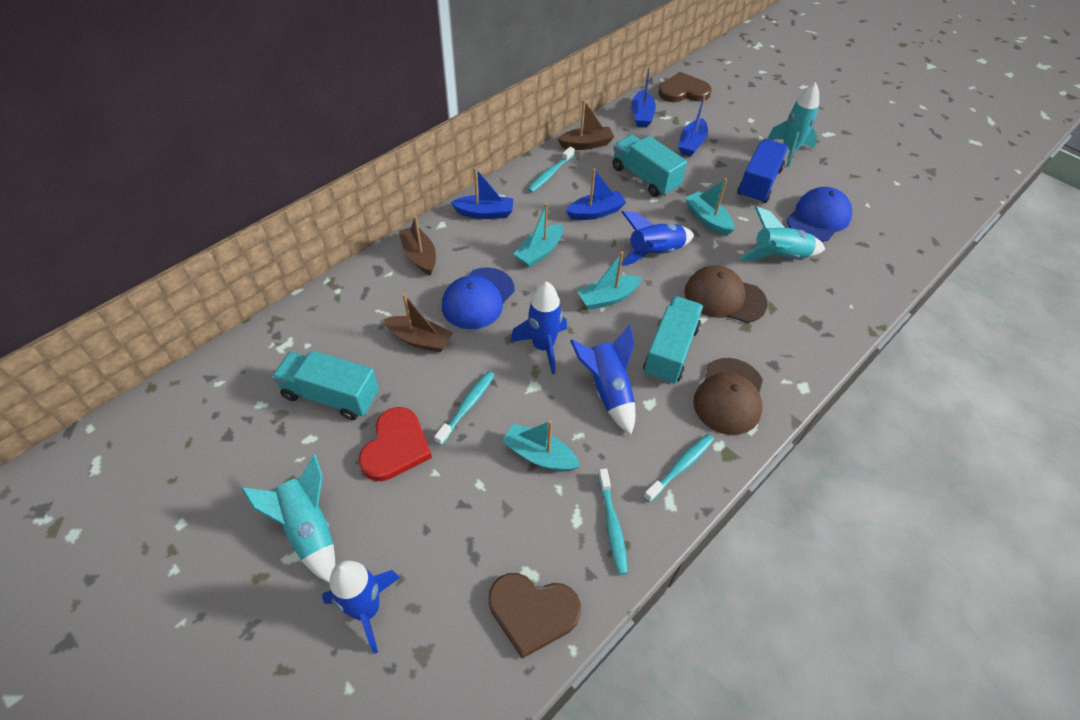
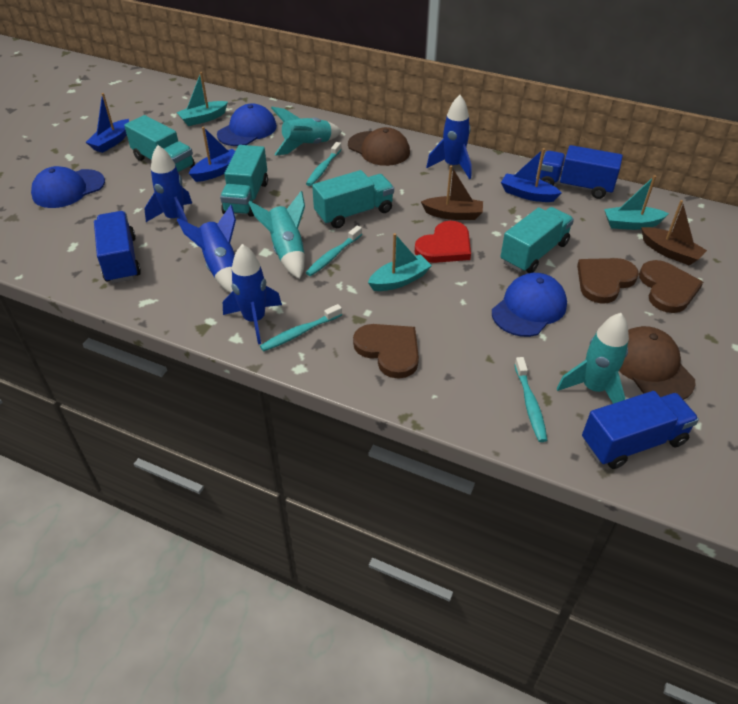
blue boat: [451,167,513,219] [566,169,626,220] [632,67,656,127] [678,95,708,157] = 4 -> [86,93,129,153] [189,127,235,182] [501,148,562,202] = 3
blue cap: [442,267,515,329] [787,187,852,242] = 2 -> [31,166,105,208] [217,104,277,146] [492,273,567,337] = 3
blue truck: [737,139,788,204] = 1 -> [94,211,141,283] [539,145,623,199] [582,391,699,469] = 3
brown boat: [383,294,453,352] [399,216,436,276] [558,100,614,150] = 3 -> [421,166,483,220] [641,200,707,265] = 2
brown heart: [488,573,581,659] [659,72,712,102] = 2 -> [353,324,419,379] [577,258,639,304] [639,260,703,313] = 3
turquoise boat: [502,420,580,471] [513,203,563,268] [577,251,642,310] [685,179,734,236] = 4 -> [176,72,228,126] [368,233,432,291] [604,175,669,230] = 3
turquoise truck: [272,350,379,420] [613,135,687,197] [643,296,703,385] = 3 -> [124,115,195,173] [220,145,268,217] [312,170,394,228] [501,207,574,273] = 4

